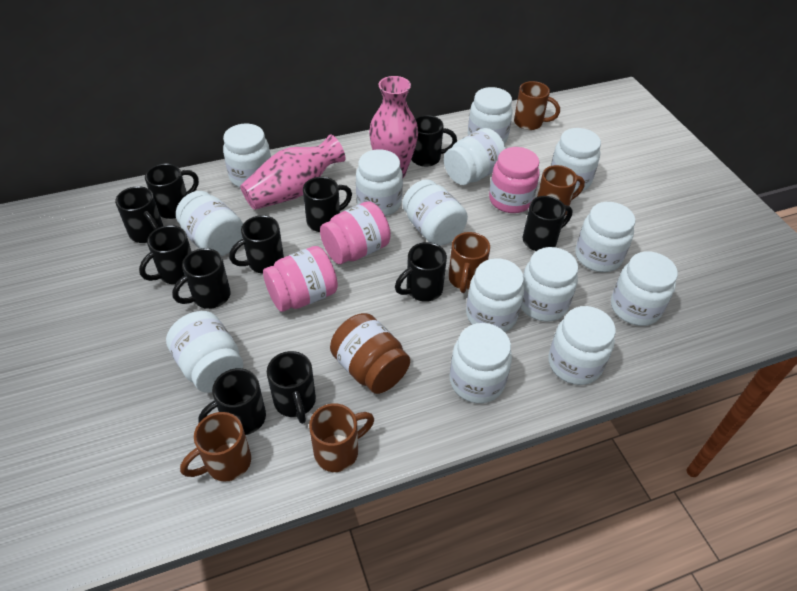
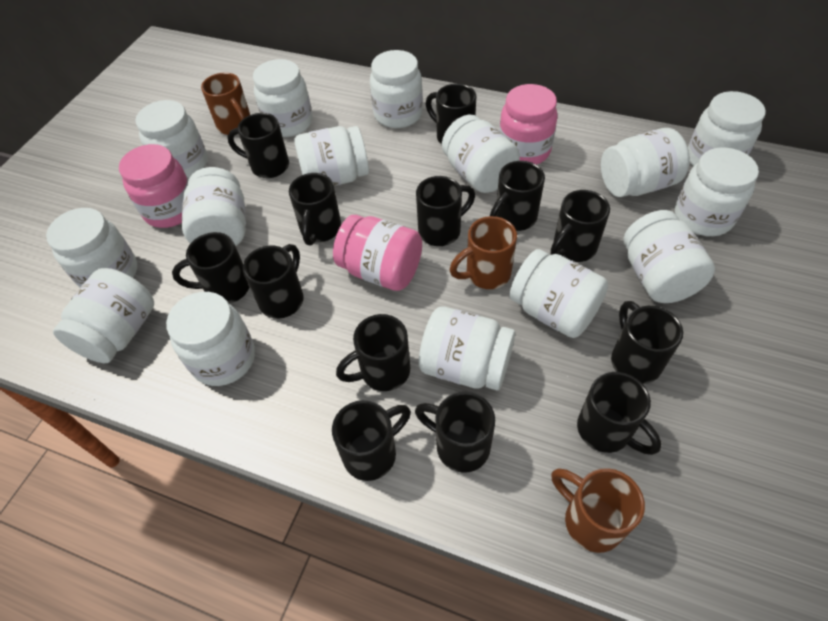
black mug: [115,186,163,243] [139,225,192,284] [145,163,199,219] [172,248,230,309] [198,368,266,435] [229,215,284,274] [267,351,316,424] [303,177,352,232] [395,242,447,302] [411,115,457,167] [523,196,572,251] = 11 -> [172,232,249,304] [227,113,289,178] [243,244,304,319] [289,173,341,246] [332,400,411,481] [336,314,410,391] [415,392,495,473] [416,176,475,246] [426,84,476,144] [490,161,545,231] [551,190,610,262] [577,372,661,455] [611,301,683,384] = 13
brown jar: [330,313,410,394] = 1 -> none = 0
brown mug: [180,412,251,482] [309,403,374,472] [448,232,490,293] [514,81,560,130] [537,165,585,216] = 5 -> [201,73,250,135] [450,216,517,289] [551,468,645,553] = 3
pink vase: [240,134,345,210] [369,76,418,178] = 2 -> none = 0
white jar: [166,311,243,393] [176,191,243,256] [223,124,271,188] [356,149,403,216] [402,179,468,246] [444,128,506,185] [450,323,512,403] [466,258,524,332] [468,87,513,144] [521,247,578,321] [548,306,616,385] [551,128,601,192] [575,202,635,272] [611,251,678,326] = 14 -> [46,208,137,288] [53,268,154,363] [135,100,208,178] [166,292,255,386] [182,167,246,246] [253,59,313,137] [294,126,369,186] [370,50,423,128] [419,307,515,390] [442,114,520,193] [510,249,608,338] [601,128,690,197] [624,210,715,303] [675,147,759,236] [688,91,766,166] = 15

